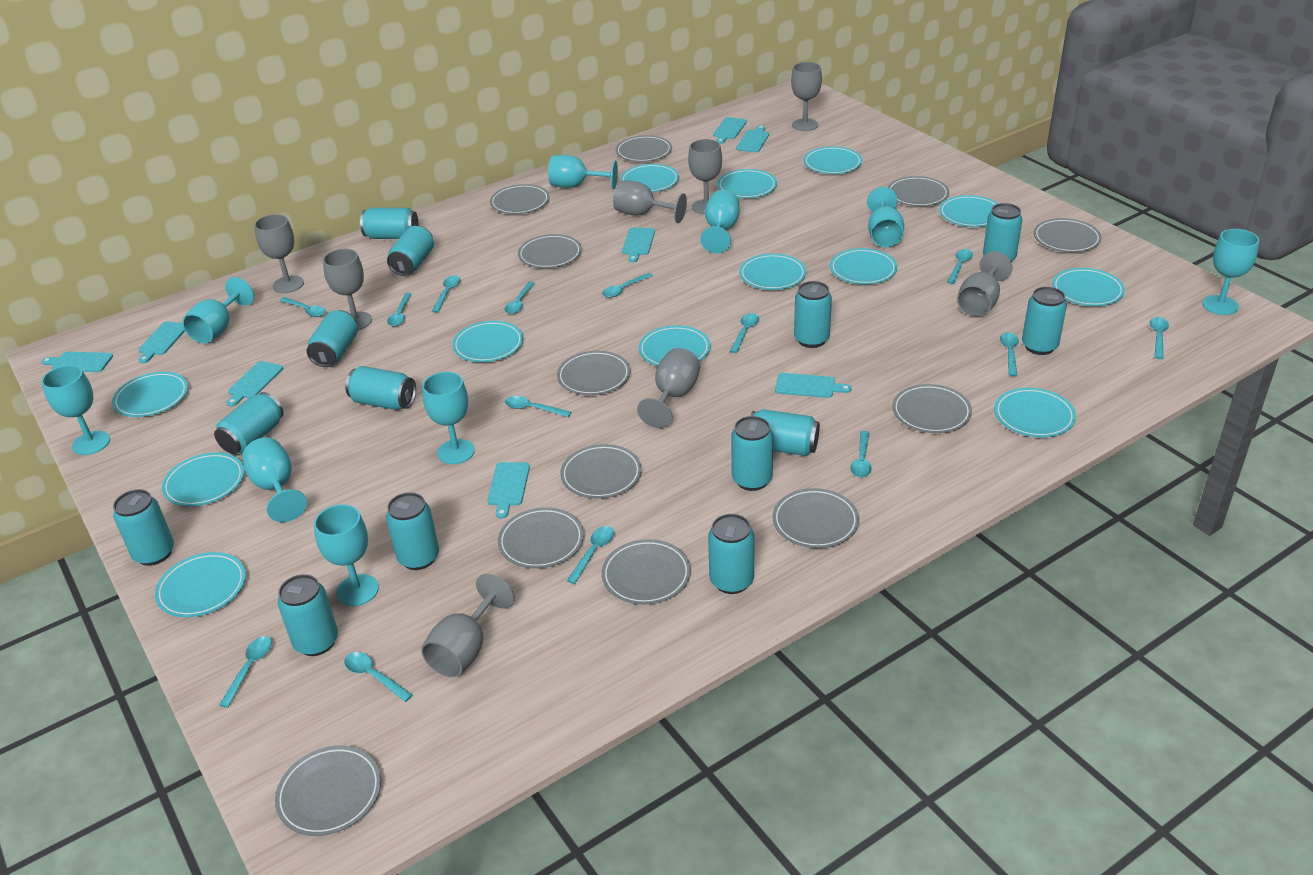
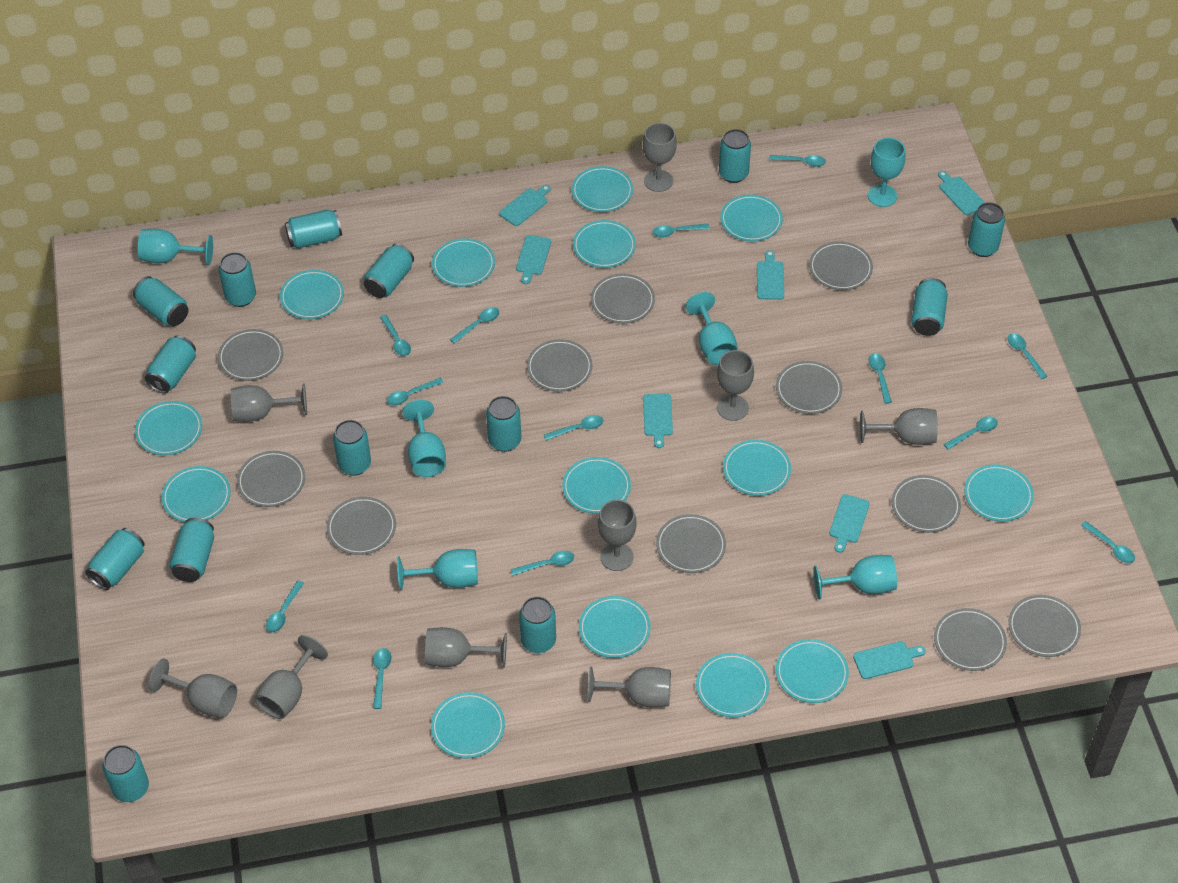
grey goblet: [254,214,304,293] [323,249,372,330] [421,574,515,677] [613,180,687,223] [637,348,700,428] [688,139,722,214] [791,62,822,131] [957,251,1013,317] = 8 -> [149,658,237,718] [231,383,307,422] [254,635,328,719] [425,627,507,668] [588,666,671,708] [598,500,637,571] [643,123,677,192] [717,350,754,421] [860,408,938,445] = 9
grey plate: [275,745,381,836] [490,184,550,214] [498,507,584,569] [518,234,582,268] [557,351,631,395] [560,444,642,499] [601,539,691,605] [616,135,672,162] [772,488,859,548] [888,176,949,207] [892,384,972,433] [1034,218,1102,252] = 12 -> [218,329,283,381] [237,451,305,507] [327,497,396,555] [527,339,592,392] [591,274,655,323] [656,514,726,573] [776,361,842,414] [809,241,873,290] [892,475,961,533] [934,608,1007,671] [1008,595,1081,657] = 11
turquoise cutting board: [42,352,113,372] [138,322,185,363] [227,361,283,407] [487,462,530,519] [622,228,655,262] [713,117,747,144] [736,125,769,152] [775,373,851,398] = 8 -> [499,185,551,226] [516,235,551,284] [643,394,673,448] [757,250,784,300] [829,494,870,553] [853,641,925,679] [938,171,985,215] = 7
turquoise goblet: [41,365,110,455] [182,277,254,343] [242,438,307,522] [314,504,379,606] [422,372,475,464] [548,155,618,189] [700,190,740,253] [867,187,904,247] [1202,229,1259,315] = 9 -> [138,229,213,265] [397,549,478,590] [402,400,446,477] [686,292,738,365] [813,555,897,599] [868,138,905,207] = 6
turquoise plate: [112,372,188,417] [155,552,246,617] [162,452,244,506] [452,321,523,362] [620,164,679,192] [639,325,711,366] [717,169,777,198] [739,254,806,290] [804,146,862,174] [830,248,897,285] [939,195,998,227] [994,388,1076,438] [1052,268,1125,306] = 13 -> [135,401,202,455] [162,466,231,522] [280,270,344,319] [431,692,505,758] [432,238,495,287] [562,457,631,514] [572,166,633,212] [573,220,636,268] [579,596,651,658] [696,653,769,717] [720,195,783,242] [723,440,791,496] [776,639,849,703] [964,464,1034,522] = 14
turquoise spoon: [219,636,272,708] [280,297,326,317] [344,652,413,702] [387,293,412,327] [432,275,460,313] [505,282,535,314] [505,396,571,417] [567,526,614,584] [602,273,653,298] [730,313,759,353] [851,431,871,478] [947,249,973,284] [1000,332,1019,376] [1150,317,1169,359] = 14 -> [266,580,304,632] [373,648,391,709] [380,314,411,356] [387,377,444,406] [450,307,499,344] [511,551,574,576] [544,415,603,440] [652,224,710,238] [769,155,826,167] [868,353,892,404] [944,416,998,449] [1008,333,1047,379] [1081,521,1135,563] = 13

